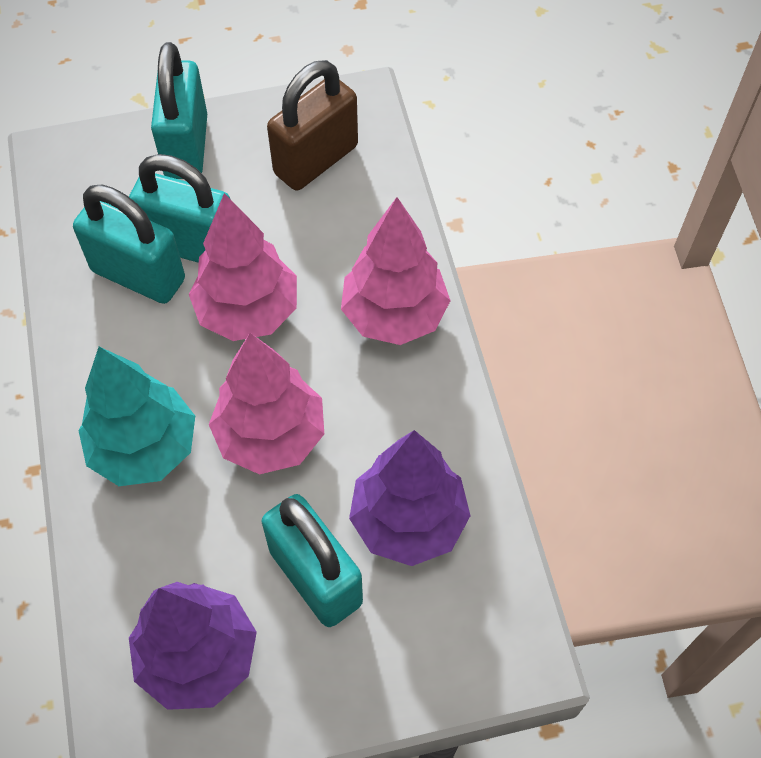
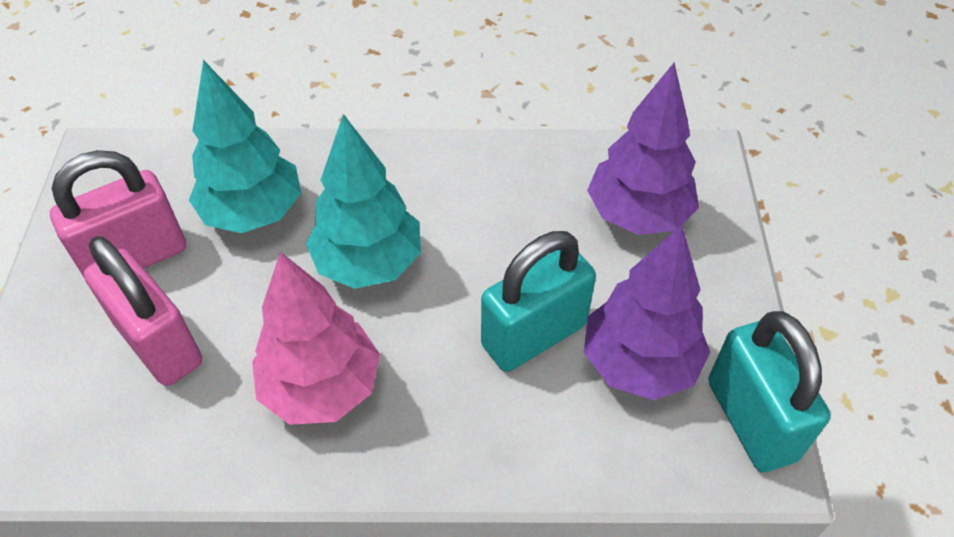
brown padlock: [267,60,358,191] = 1 -> none = 0
pink padlock: none = 0 -> [50,150,186,279] [84,236,202,386] = 2
pink tree: [189,193,297,341] [209,333,324,474] [341,197,451,345] = 3 -> [252,252,380,425] = 1
turquoise padlock: [73,184,185,304] [129,154,230,263] [151,42,207,179] [262,494,363,627] = 4 -> [481,231,596,372] [708,311,830,472] = 2
turquoise tree: [78,347,195,486] = 1 -> [189,60,301,233] [306,114,421,289] = 2

